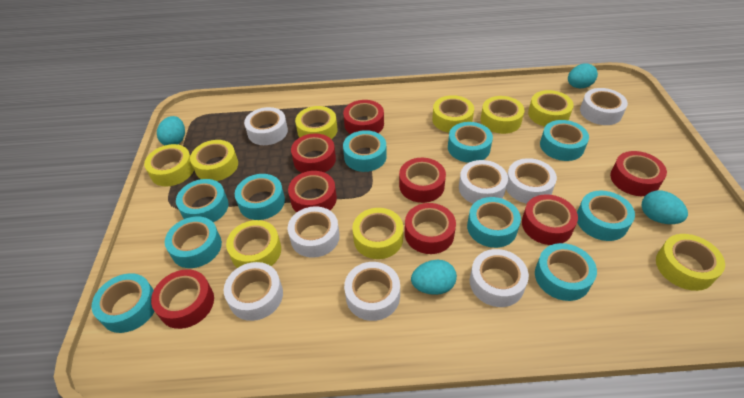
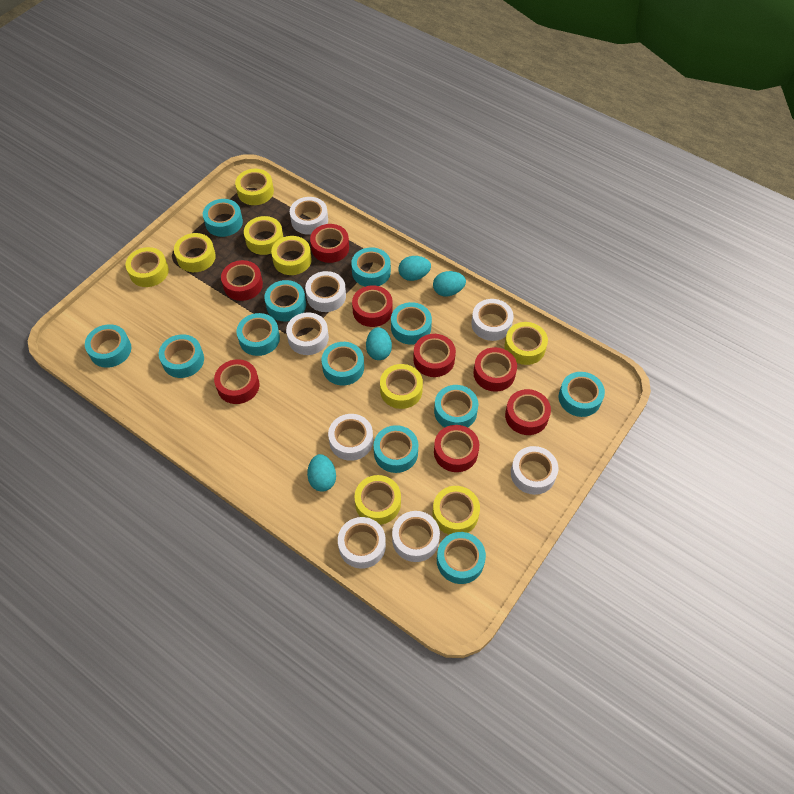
turquoise tape: [92,273,155,333] [165,217,222,268] [176,179,229,222] [235,174,285,220] [343,130,387,172] [448,122,493,163] [467,197,521,248] [535,243,597,301] [540,120,589,161] [577,191,635,241] = 10 -> [85,324,131,368] [159,334,204,378] [203,199,243,237] [236,313,280,356] [264,280,306,321] [322,342,364,386] [351,247,391,287] [374,425,418,473] [391,302,432,345] [434,385,478,428] [437,532,486,584] [559,372,605,417] = 12

